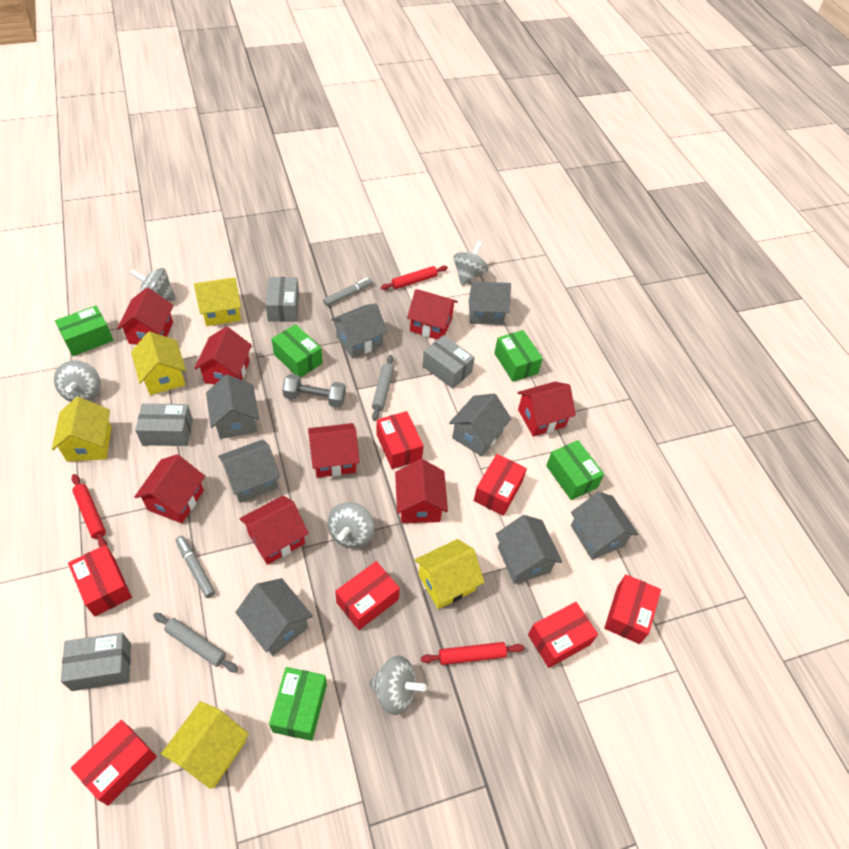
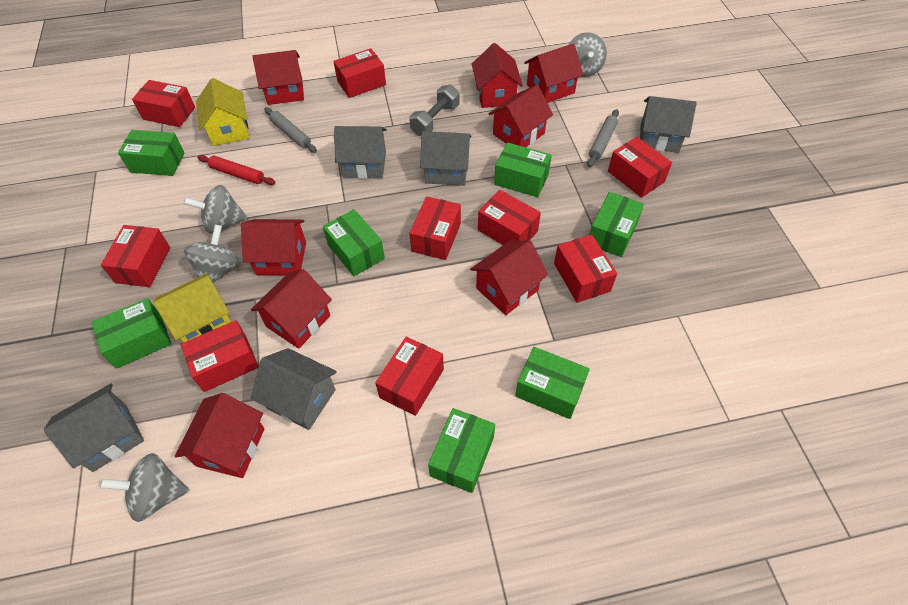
green box: [55,306,114,356] [269,667,327,741] [271,324,323,378] [494,330,543,382] [546,440,604,500] = 5 -> [91,298,171,369] [118,130,185,176] [323,209,385,276] [428,408,495,493] [494,142,552,197] [515,347,590,419] [590,192,644,257] = 7
grey box: [61,632,131,691] [135,403,193,446] [265,277,299,322] [422,335,475,389] = 4 -> none = 0
grey house: [206,375,259,439] [218,440,280,503] [235,578,313,656] [331,304,388,358] [449,393,511,457] [468,281,511,325] [496,515,562,584] [571,492,638,560] = 8 -> [44,384,144,472] [251,348,337,430] [334,126,387,179] [420,131,471,186] [640,96,697,153] = 5
grey marker: [176,536,215,598] [323,278,373,306] = 2 -> none = 0
grey spinning top: [54,360,101,402] [130,268,176,301] [328,502,374,548] [369,656,426,715] [453,241,488,286] = 5 -> [100,453,190,522] [184,185,248,234] [184,224,239,283] [568,32,607,77] = 4
red box: [68,545,132,617] [71,720,157,806] [335,561,400,630] [376,411,424,469] [474,454,527,516] [528,602,598,668] [604,574,661,644] = 7 -> [101,225,170,287] [132,80,195,127] [181,320,259,392] [333,48,386,98] [375,337,444,416] [409,196,461,260] [478,190,541,245] [554,234,617,303] [608,137,672,198] = 9
red rolling pin: [71,474,107,547] [381,266,448,290] [421,642,524,665] = 3 -> [197,155,275,185] = 1
yellow house: [52,397,112,461] [131,331,186,395] [161,701,249,789] [194,277,241,326] [415,539,484,609] = 5 -> [153,273,231,343] [196,78,249,146] = 2

